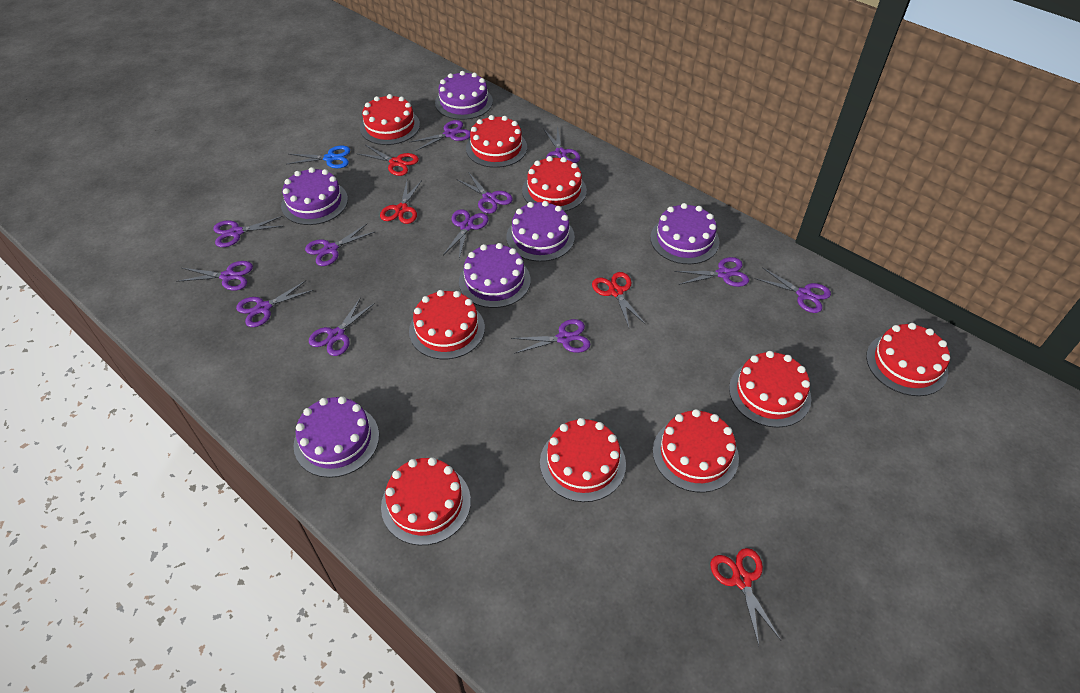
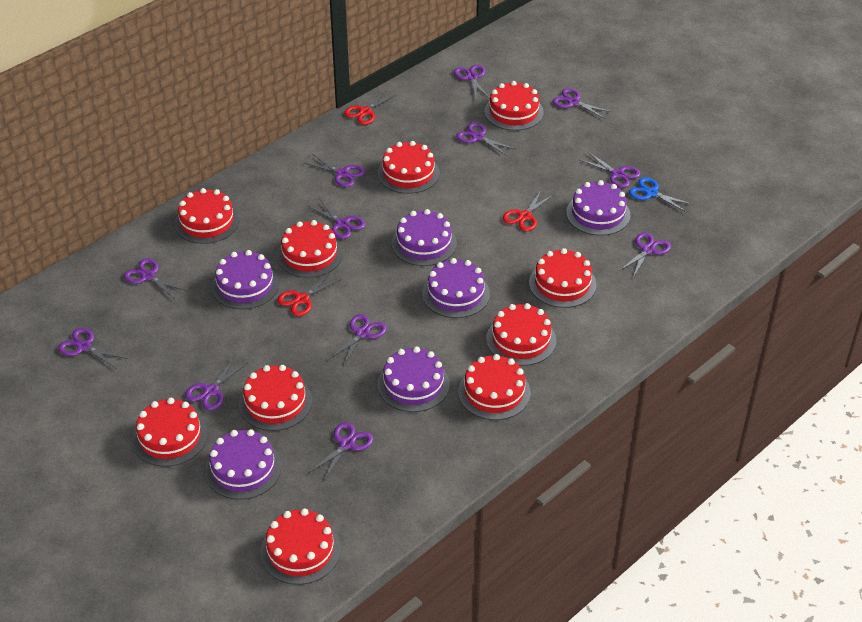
red cake: [360,94,420,145] [381,457,471,545] [409,290,485,359] [466,115,527,168] [522,156,587,211] [540,418,626,502] [653,409,739,493] [729,351,811,428] [866,323,950,396] = 9 -> [132,398,208,467] [175,188,239,244] [239,365,312,431] [261,508,341,585] [277,220,343,278] [378,141,439,194] [458,354,531,420] [484,81,544,131] [486,303,556,366] [529,248,597,308] = 10
red scissors: [356,145,419,176] [380,180,422,224] [592,272,646,327] [710,548,781,646] = 4 -> [277,272,342,316] [344,90,397,125] [503,190,555,231] = 3

